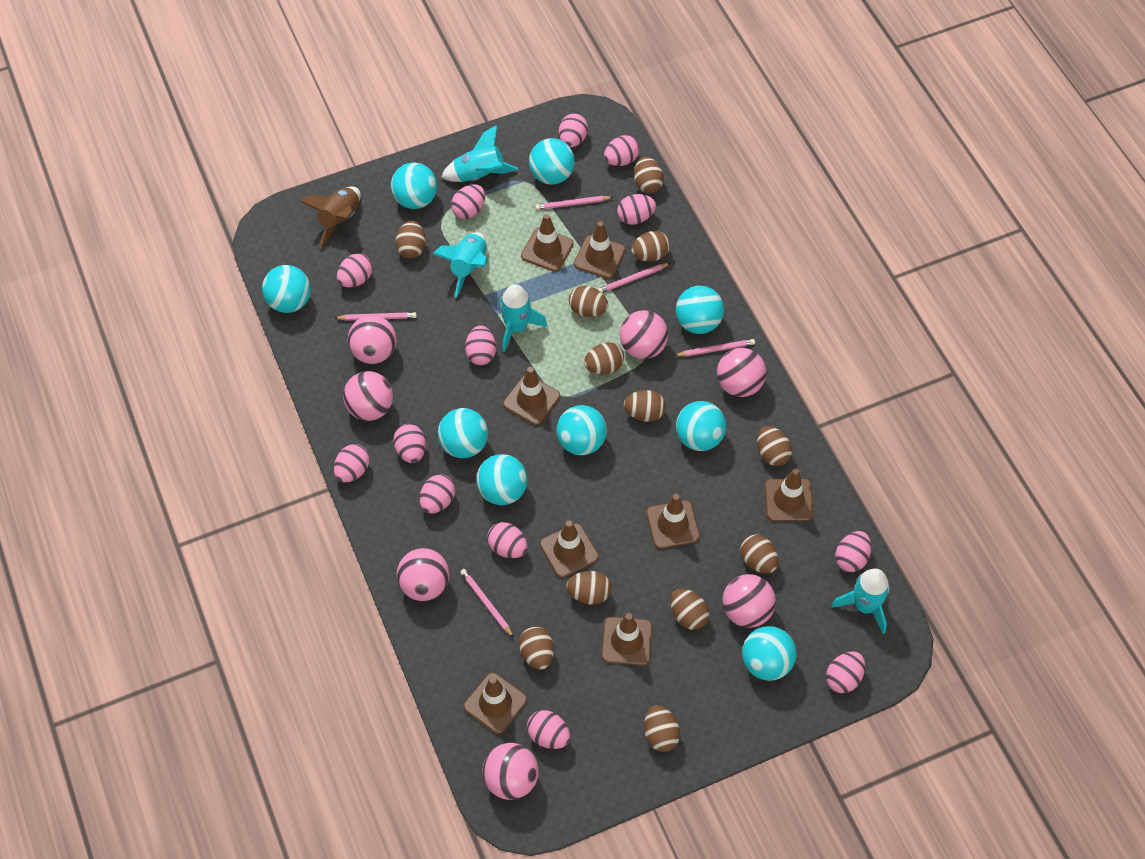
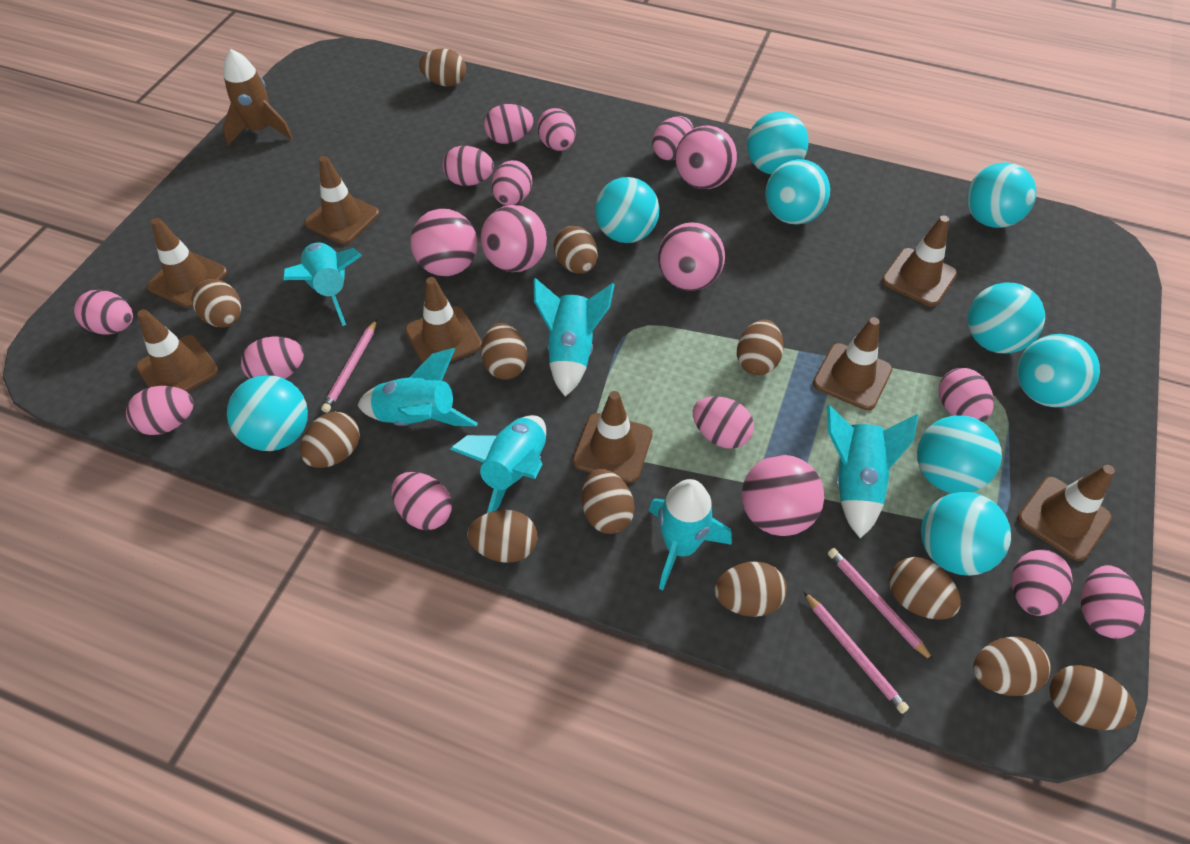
pink ball: [343,371,393,421] [348,315,397,364] [397,548,449,601] [483,743,539,800] [620,310,668,359] [717,348,766,397] [723,574,776,628] = 7 -> [410,209,478,276] [481,205,547,272] [658,222,725,291] [675,125,737,189] [742,455,824,536] = 5
pink pencil: [335,312,417,321] [460,569,514,638] [535,196,613,210] [597,263,670,293] [674,339,755,357] = 5 -> [321,319,377,413] [803,591,909,714] [828,548,934,662] = 3
turquoise rocket: [433,232,488,298] [441,125,518,182] [499,284,548,352] [831,568,890,634] = 4 -> [283,243,362,326] [357,348,478,426] [450,415,546,513] [534,278,615,397] [649,479,732,590] [827,405,918,538] = 6

